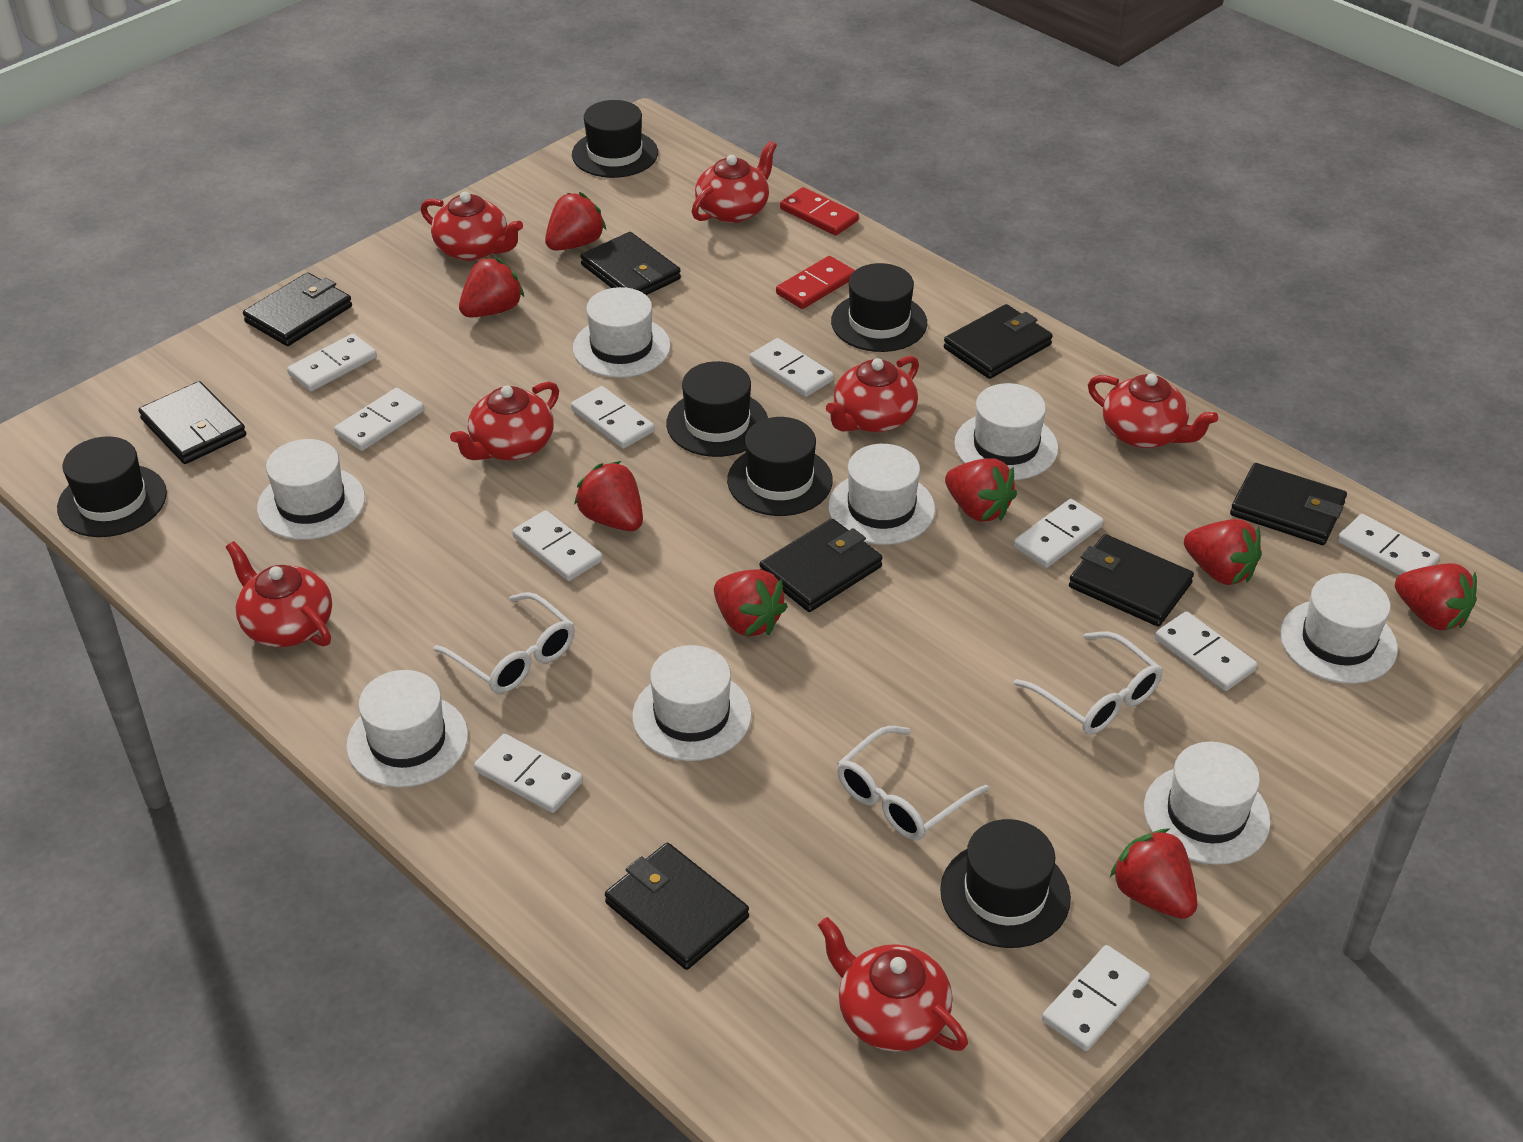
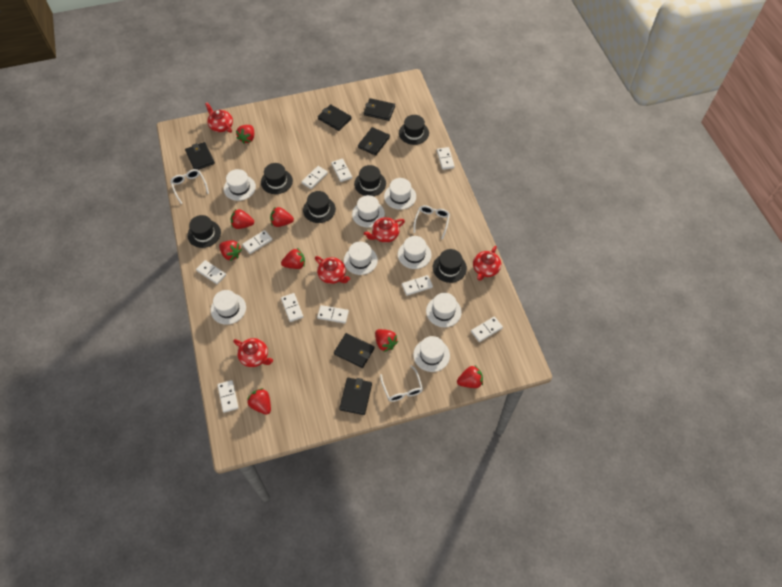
black wallet: [138,381,246,464] [243,272,352,346] [580,232,681,295] [605,843,749,970] [759,518,883,612] [944,304,1053,379] [1069,534,1194,626] [1230,463,1347,545] = 8 -> [185,142,215,170] [318,104,352,131] [334,333,374,368] [339,378,372,415] [358,127,390,156] [364,98,395,121] = 6
red domino: [776,256,855,309] [780,187,859,235] = 2 -> none = 0
red teapot: [226,541,332,647] [421,192,523,261] [450,382,559,460] [692,141,777,223] [818,917,968,1052] [826,356,919,433] [1088,374,1218,448] = 7 -> [205,102,233,133] [233,338,273,367] [315,256,350,284] [364,217,405,243] [473,246,501,281] = 5

